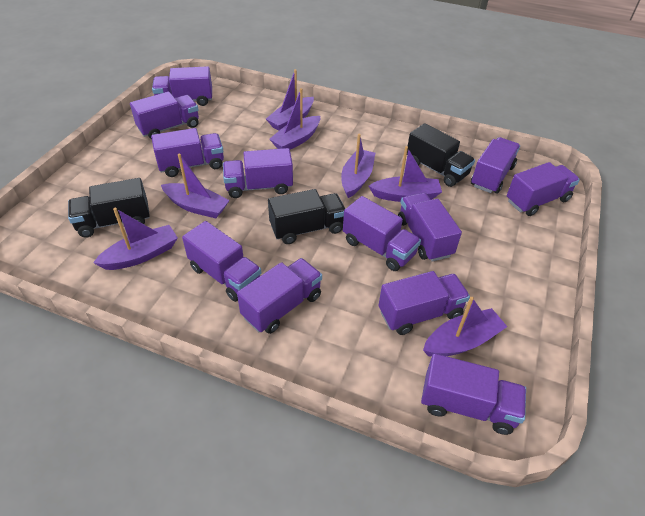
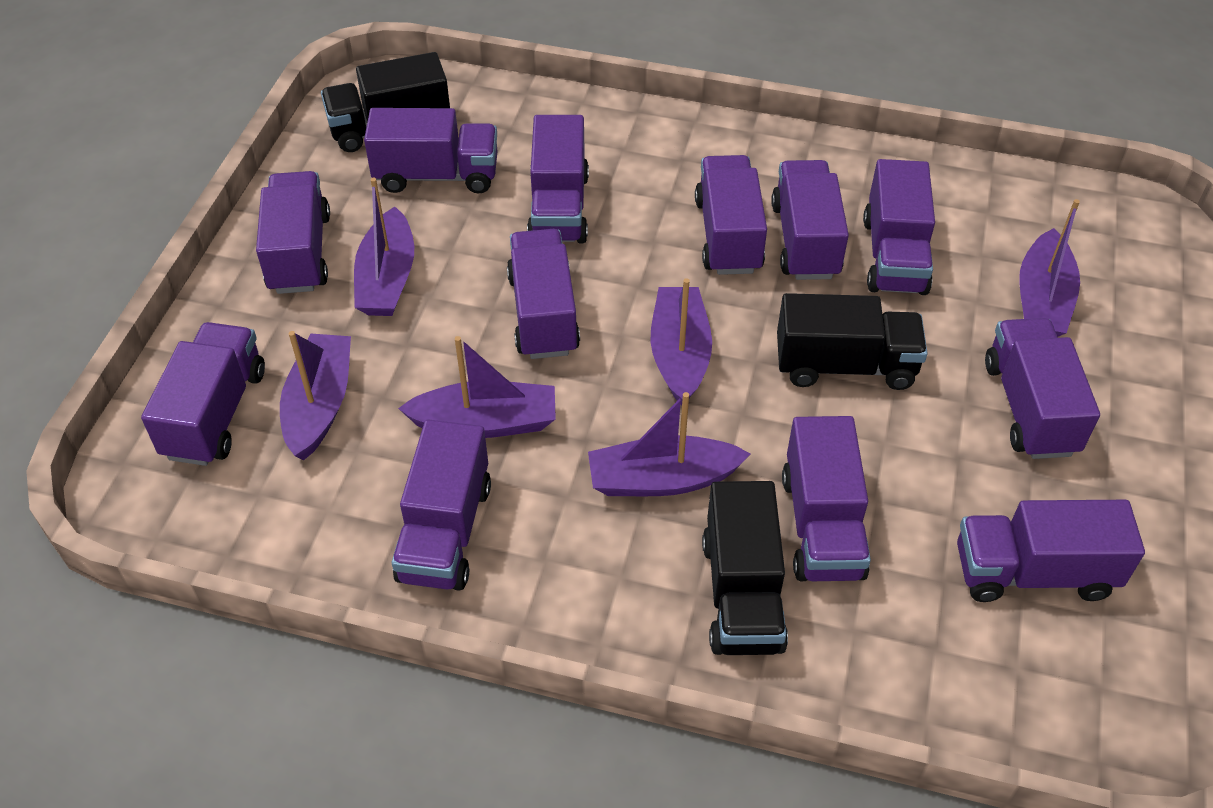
purple boat: [93,208,178,270] [161,154,230,218] [266,69,314,131] [269,88,320,150] [341,134,375,198] [369,146,442,202] [423,297,507,357] = 7 -> [280,331,351,460] [354,178,414,316] [398,336,556,438] [588,392,750,496] [650,278,712,406] [1019,199,1080,337] = 6

